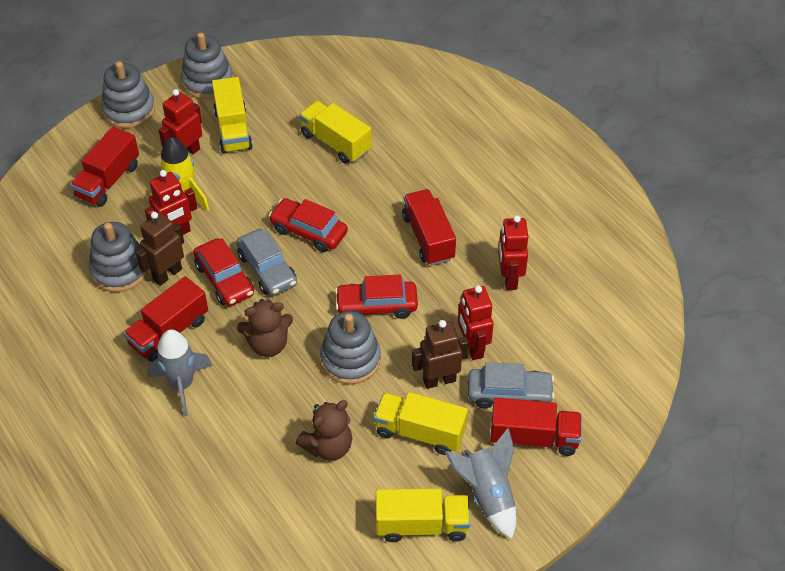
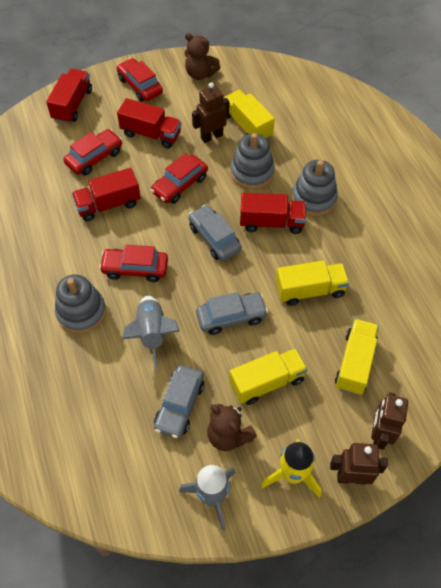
brown robot: [136,212,184,286] [412,320,469,389] = 2 -> [192,82,229,143] [330,443,388,485] [371,392,408,450] = 3
grey car: [236,228,297,296] [468,362,555,408] = 2 -> [154,365,204,438] [188,205,242,261] [196,292,268,335] = 3
grey stacking toy: [89,222,148,292] [101,61,155,128] [181,33,233,99] [320,311,381,384] = 4 -> [55,274,106,334] [231,133,275,189] [292,160,338,216] = 3
red car: [193,238,254,306] [269,198,348,252] [335,275,418,319] = 3 -> [64,129,122,176] [99,245,168,282] [117,58,163,102] [150,153,208,204] = 4
red robot: [145,170,197,235] [159,89,202,154] [458,286,494,360] [498,215,528,290] = 4 -> none = 0

